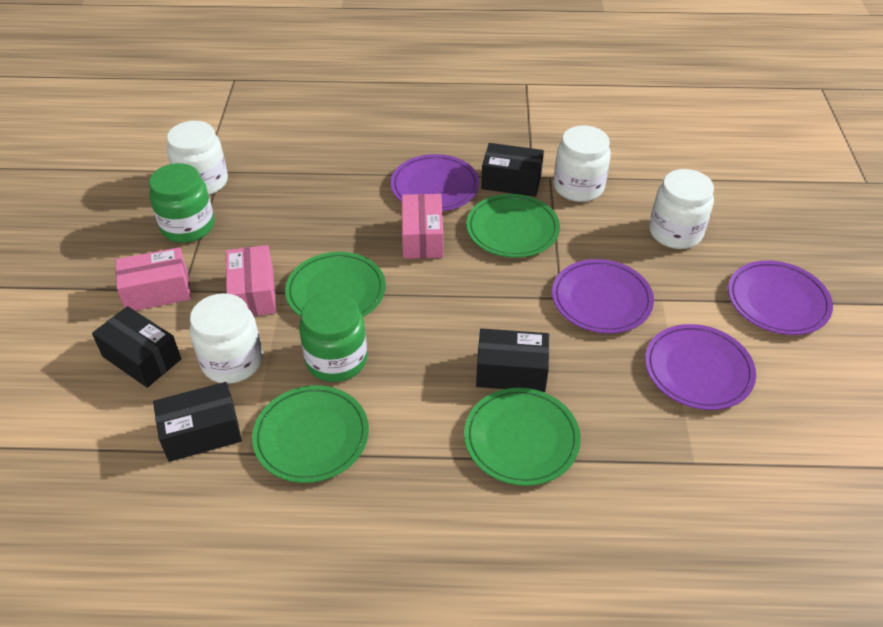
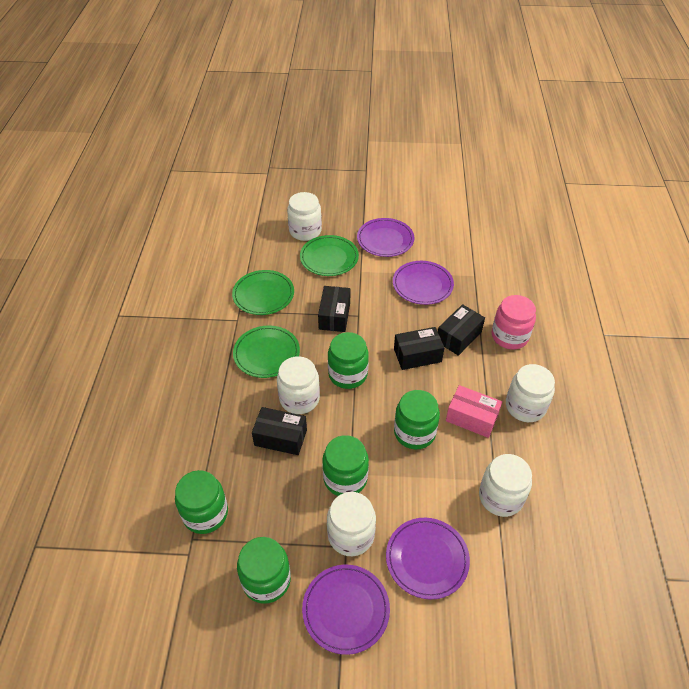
green jar: [149,163,214,243] [299,292,367,382] = 2 -> [175,470,228,534] [237,537,291,604] [322,435,369,496] [328,332,369,389] [394,390,440,449] = 5
green plate: [252,385,369,483] [285,252,386,317] [464,388,581,486] [466,194,560,258] = 4 -> [232,270,294,315] [233,326,300,378] [300,235,359,276] = 3
pink box: [115,247,191,311] [226,245,276,316] [402,194,443,259] = 3 -> [446,385,502,438] = 1
pink jar: none = 0 -> [492,295,536,349] = 1
white jar: [167,121,228,195] [190,293,263,384] [554,125,611,202] [649,169,714,249] = 4 -> [277,356,320,414] [287,192,322,241] [327,492,376,556] [479,454,532,517] [506,364,555,422] = 5

